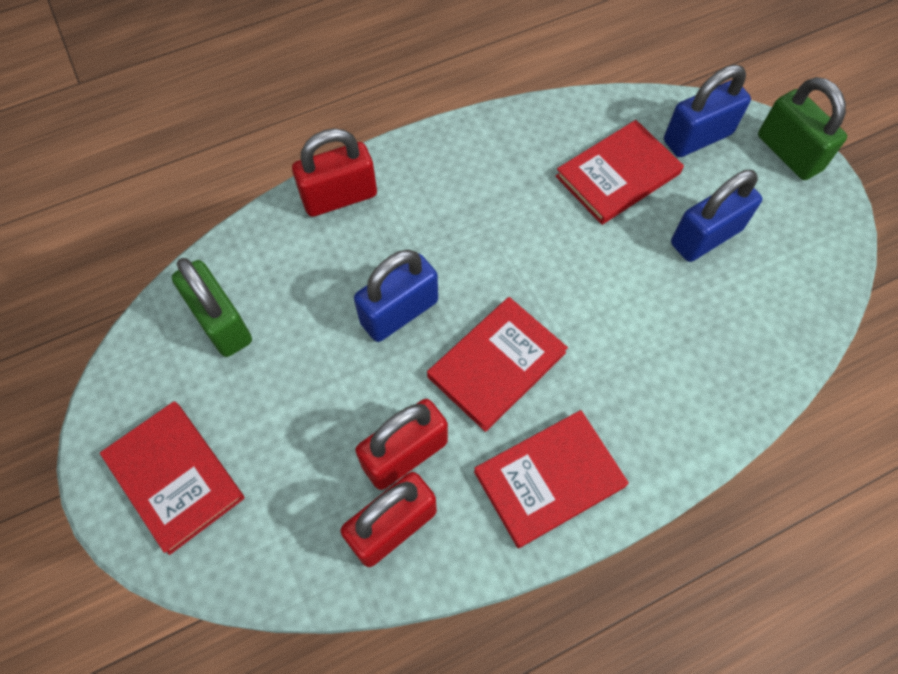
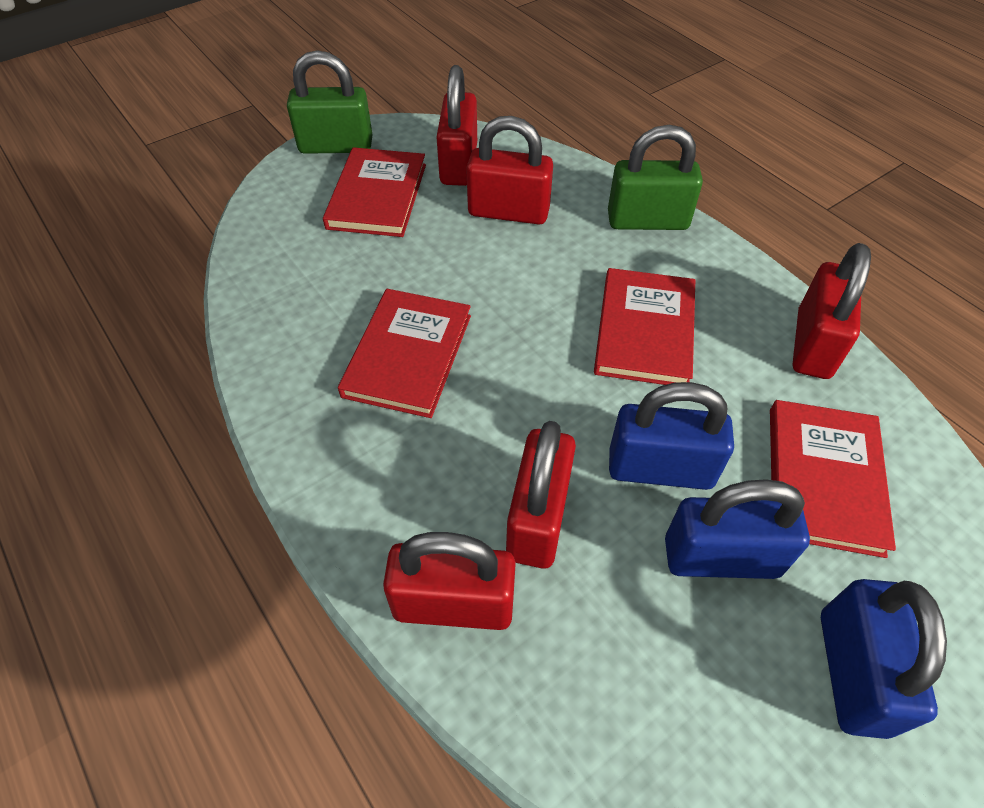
red padlock: [292,128,377,217] [340,472,437,567] [355,399,448,490] = 3 -> [383,532,516,630] [436,65,477,186] [466,116,553,224] [506,421,576,569] [792,243,871,379] = 5

